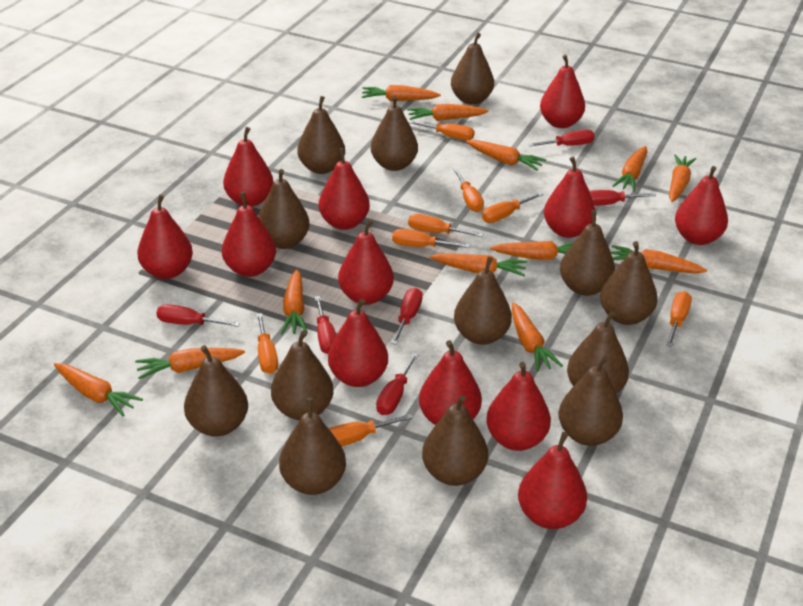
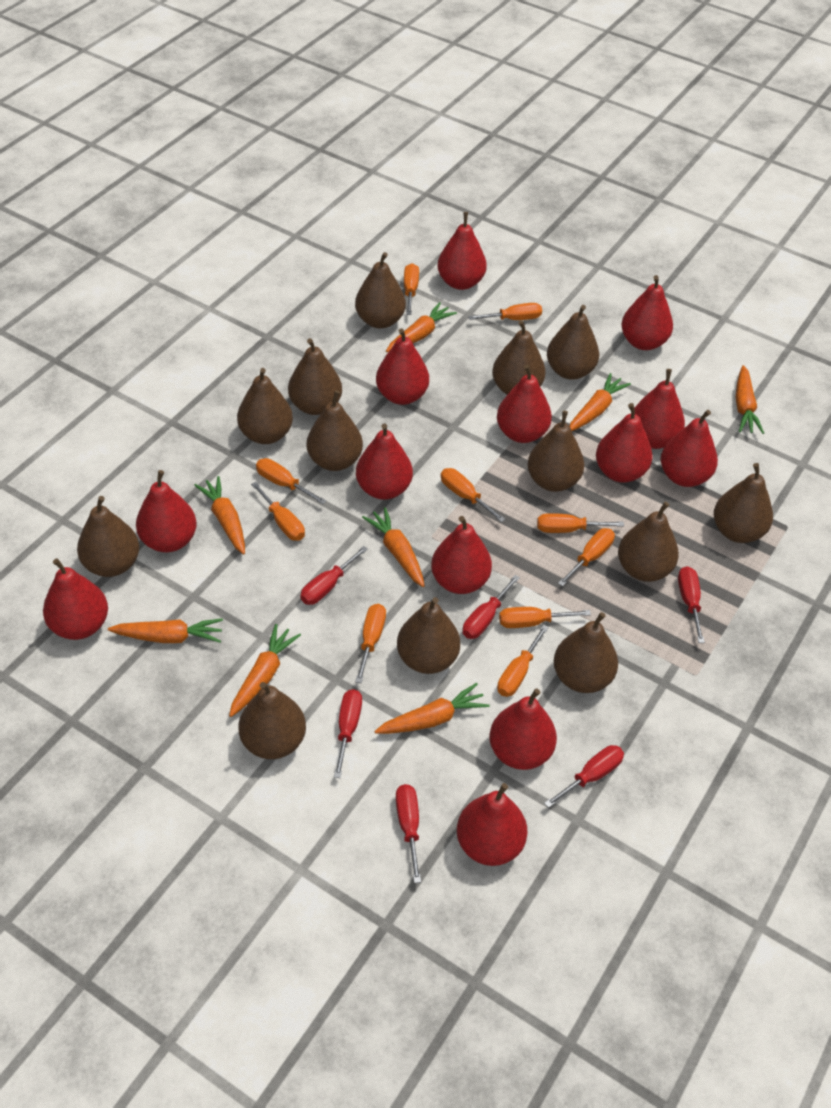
orange carrot: [54,363,143,416] [135,348,245,379] [281,269,308,334] [362,85,441,101] [407,104,488,121] [430,253,527,276] [466,140,546,171] [490,241,573,260] [512,302,563,372] [611,245,707,274] [613,146,647,192] [669,154,696,202] = 12 -> [108,618,223,643] [194,476,245,554] [229,624,301,717] [362,507,425,587] [374,683,490,734] [386,302,457,352] [570,373,631,431] [736,365,764,434] = 8
orange screwdriver: [256,313,278,374] [329,414,413,446] [392,229,470,248] [408,214,483,237] [409,120,475,140] [453,168,484,212] [482,192,543,223] [666,291,692,347] = 8 -> [251,482,305,541] [256,458,326,504] [355,604,386,683] [404,263,419,315] [441,468,505,522] [468,303,542,320] [497,625,549,697] [499,607,591,628] [537,513,624,533] [558,528,615,587] = 10
red pear: [137,194,193,279] [222,192,276,277] [223,127,274,207] [319,148,370,230] [328,299,388,387] [338,220,394,305] [419,340,482,425] [486,362,551,451] [518,432,587,529] [540,55,585,128] [544,156,595,238] [675,166,728,245] = 12 -> [43,558,108,640] [136,470,197,552] [356,424,413,500] [376,328,429,405] [431,516,492,594] [438,212,487,290] [457,783,527,866] [489,689,557,770] [497,365,552,443] [596,403,653,483] [621,275,673,350] [634,369,685,449] [661,410,718,487] = 13

